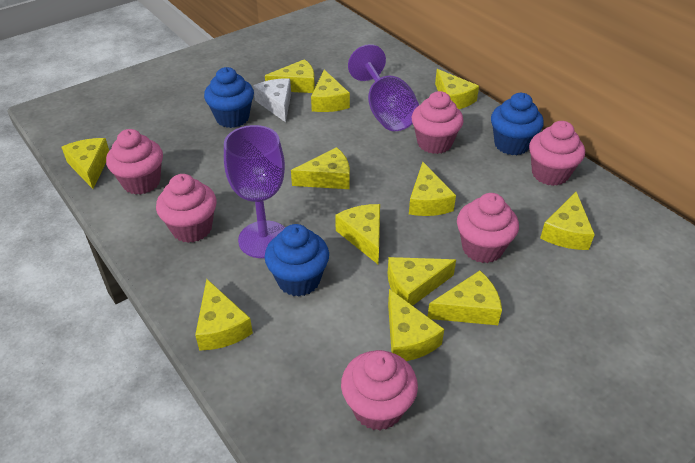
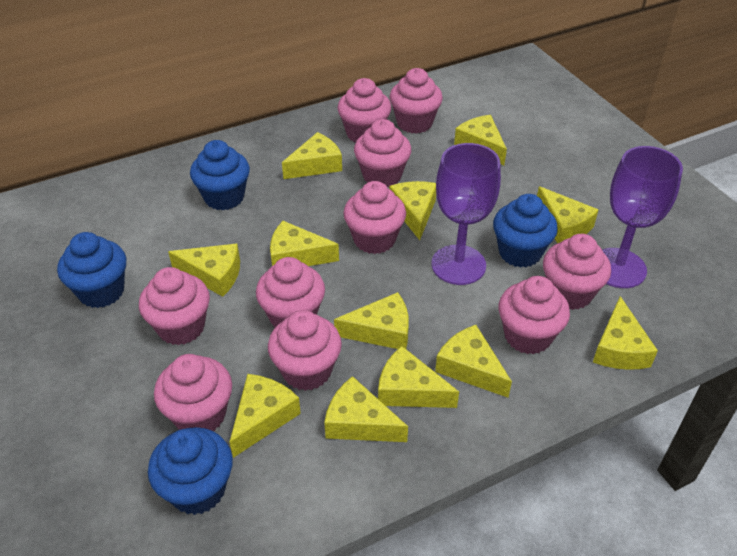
blue cupcake: [204,67,254,128] [264,224,329,296] [491,93,544,155] = 3 -> [57,232,126,308] [148,427,233,515] [190,140,250,211] [493,194,558,268] = 4
pink cupcake: [106,129,163,195] [156,174,216,243] [341,350,418,430] [412,91,464,154] [457,193,519,263] [529,121,585,186] = 6 -> [139,267,210,345] [154,354,232,431] [256,257,325,328] [268,310,342,391] [337,78,391,142] [343,181,406,254] [354,119,411,187] [389,68,443,134] [498,276,570,354] [543,234,611,310] = 10
white cheese: [253,78,291,122] = 1 -> none = 0

